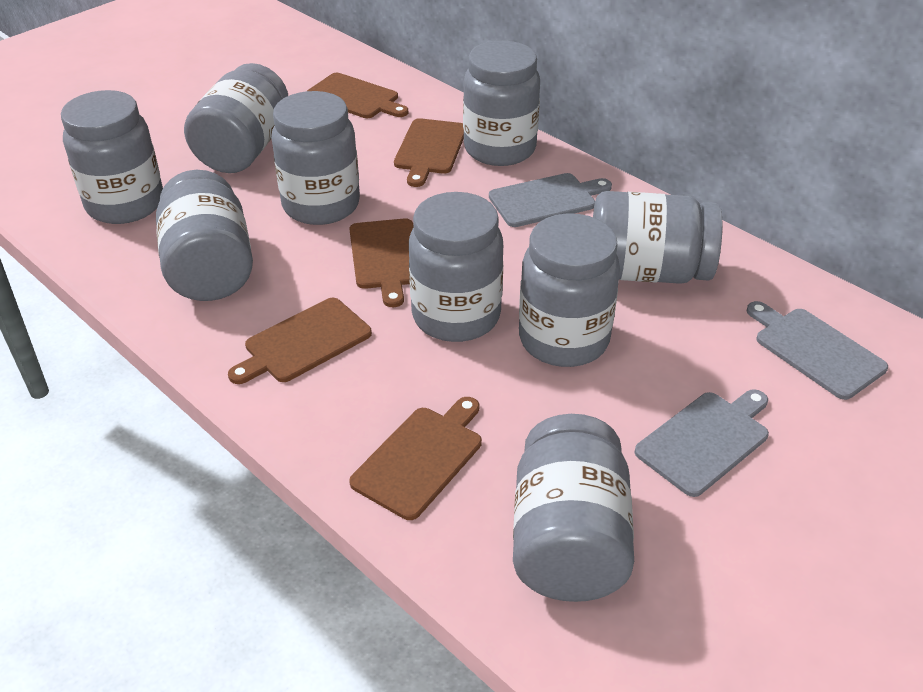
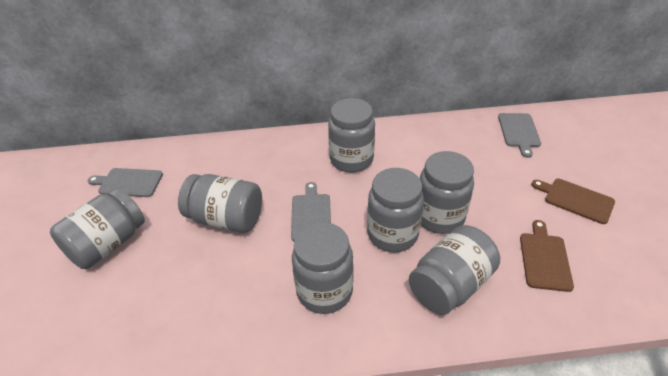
brown cutting board: [228,298,372,384] [307,73,408,118] [349,218,414,307] [349,397,482,520] [394,118,464,187] = 5 -> [520,220,574,292] [531,179,615,224] = 2
grey jar: [61,90,163,224] [156,170,253,301] [184,63,288,173] [271,91,360,225] [409,192,503,342] [463,41,540,166] [513,414,634,602] [519,213,620,367] [593,191,723,284] = 9 -> [50,188,145,269] [178,174,262,233] [292,222,354,314] [328,98,375,173] [367,168,424,253] [409,225,500,315] [420,151,474,234] = 7

